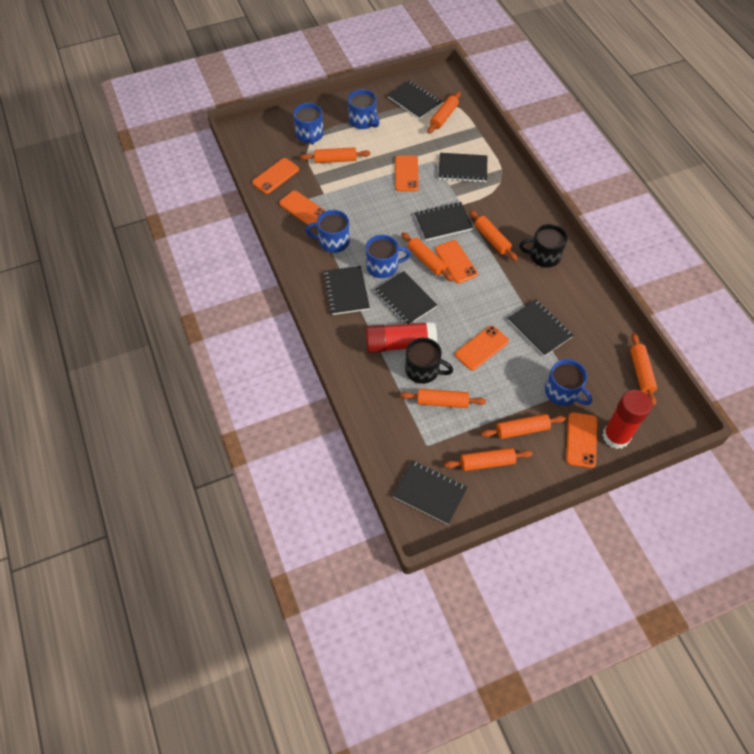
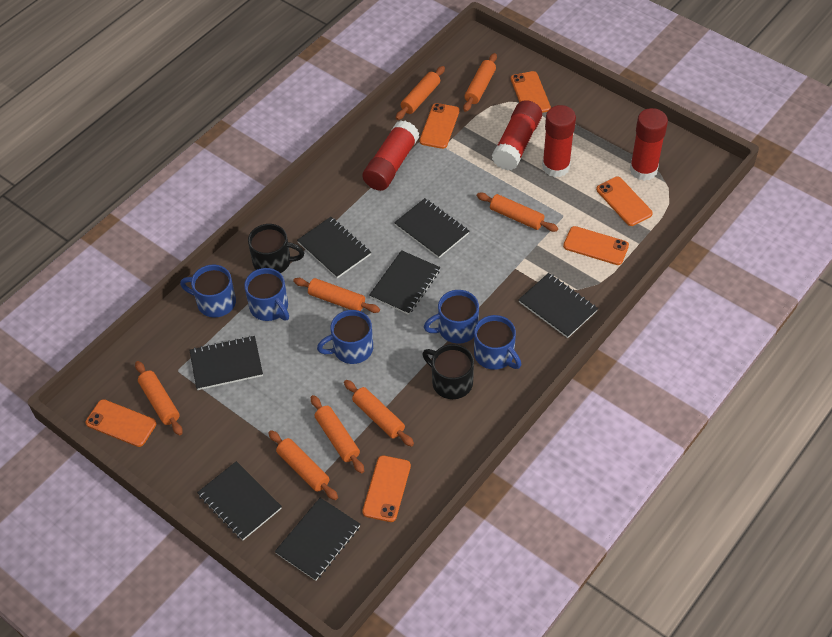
red glue stick: [365,321,437,353] [602,390,652,449] = 2 -> [363,120,420,191] [492,100,542,171] [542,105,576,177] [630,108,668,181] = 4

